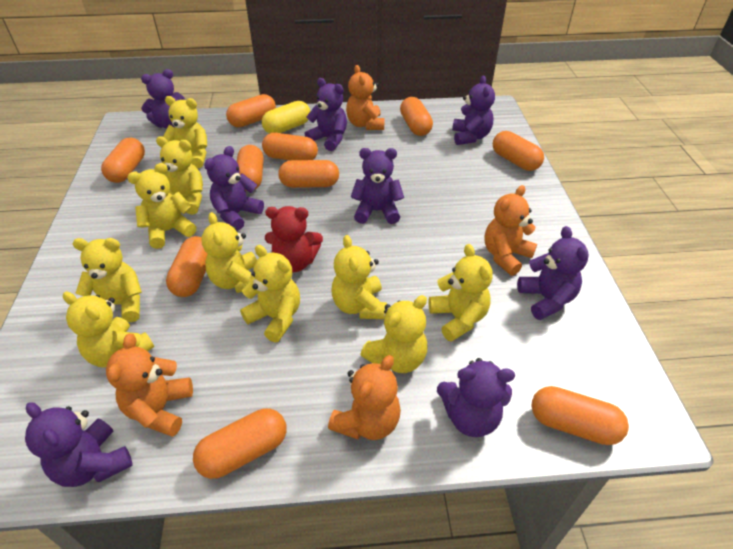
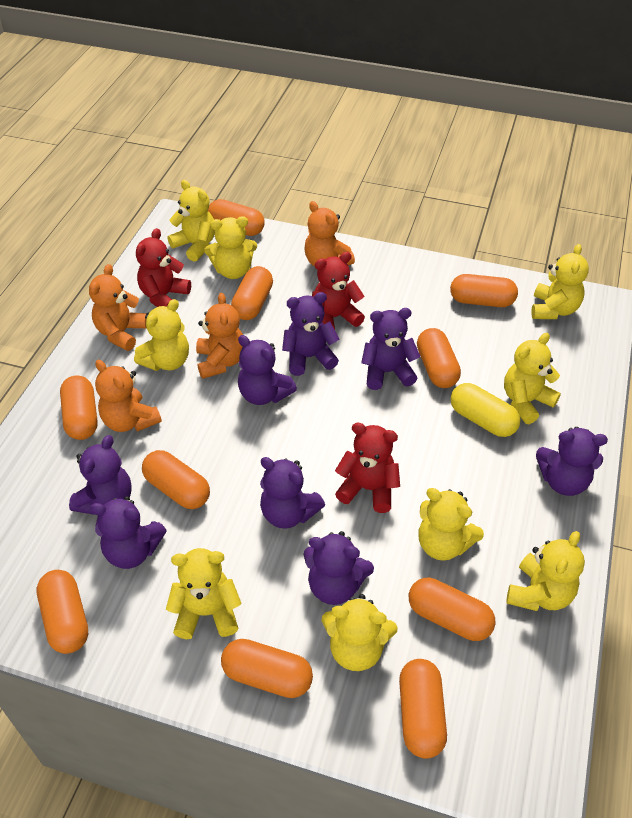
red teddy bear: [265,206,323,272] = 1 -> [136,228,191,307] [312,252,365,330] [335,423,400,513] = 3
yellow teddy bear: [63,292,154,368] [73,238,142,322] [127,163,196,249] [156,136,203,214] [163,96,207,168] [202,212,257,293] [240,245,300,343] [332,235,387,319] [360,295,428,373] [428,244,493,342] = 10 -> [134,299,189,371] [166,548,241,639] [167,180,215,262] [204,216,257,279] [321,594,398,671] [418,488,484,561] [504,333,561,424] [506,531,585,611] [531,244,589,319] = 9

